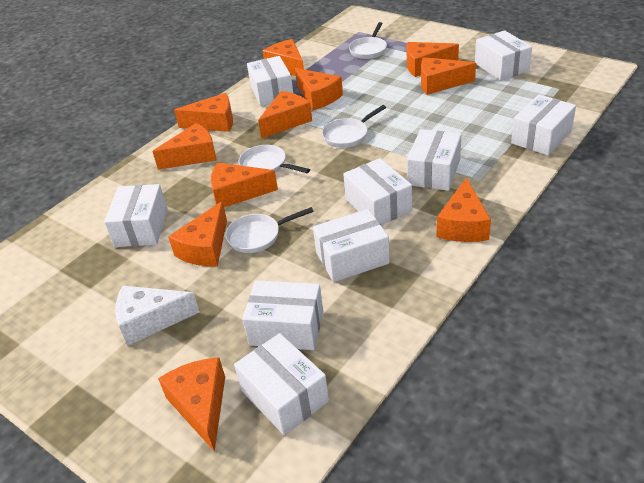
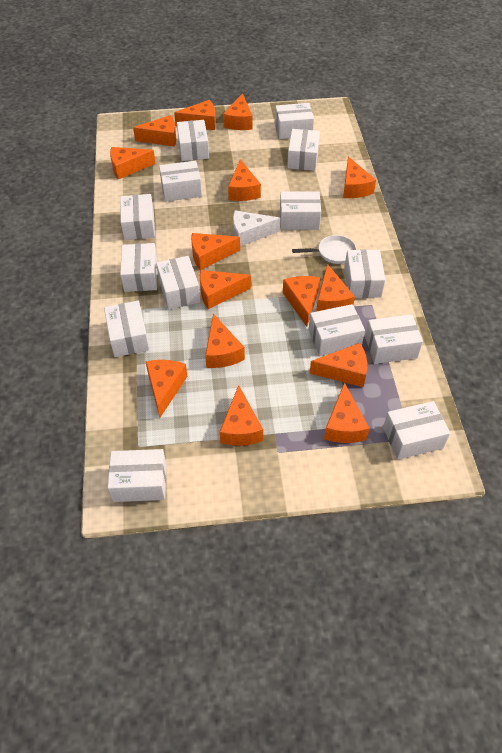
orange cheese: [152,123,217,170] [158,357,225,452] [168,201,227,266] [174,93,233,132] [211,163,278,207] [258,91,312,139] [263,39,304,76] [295,68,343,110] [407,42,459,77] [421,57,476,95] [437,178,491,242] = 11 -> [110,147,156,179] [133,115,176,147] [146,360,187,417] [174,100,216,130] [191,233,240,270] [200,270,251,309] [205,314,245,368] [220,385,263,446] [223,93,253,130] [228,159,261,201] [283,276,320,327] [310,343,367,387] [316,264,355,312] [324,382,370,443] [343,156,376,198] = 15
white box: [104,184,168,247] [234,333,329,435] [242,280,323,350] [247,56,293,106] [313,209,390,282] [343,158,412,225] [407,129,461,191] [475,30,532,81] [511,95,576,156] = 9 -> [104,301,149,357] [108,449,166,502] [120,194,155,240] [120,243,158,292] [156,256,201,310] [159,161,202,202] [177,120,209,161] [275,103,314,139] [280,191,321,230] [287,129,320,171] [309,304,365,356] [345,250,385,298] [365,314,423,364] [383,401,450,460] = 14
white pan: [225,207,314,253] [239,145,310,173] [322,105,386,148] [349,22,387,59] = 4 -> [292,235,356,264] = 1

